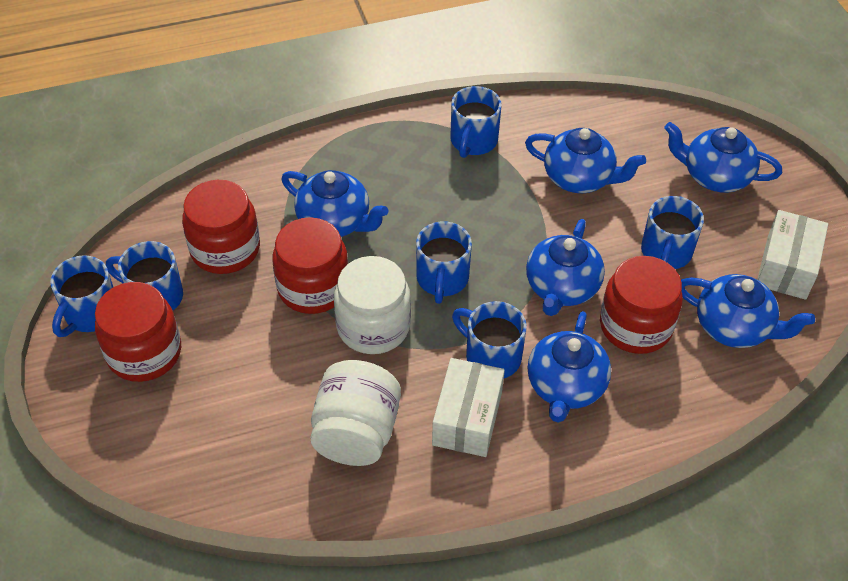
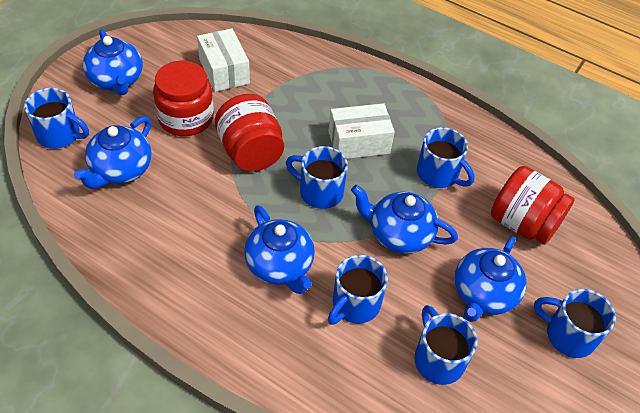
blue teapot: [281,170,388,237] [525,128,646,193] [526,219,605,316] [528,311,611,423] [664,122,782,193] [681,274,815,348] = 6 -> [74,116,152,189] [83,29,143,95] [244,205,315,294] [351,185,458,254] [455,236,527,322] = 5
red jar: [95,282,181,382] [182,180,260,274] [272,217,348,314] [600,256,683,354] = 4 -> [153,61,214,136] [215,94,284,172] [491,166,575,245] = 3
white jar: [310,360,401,466] [334,256,411,354] = 2 -> none = 0

